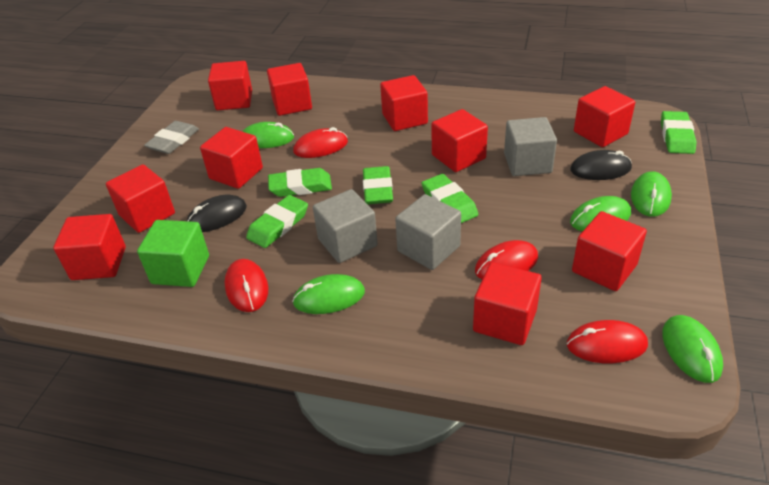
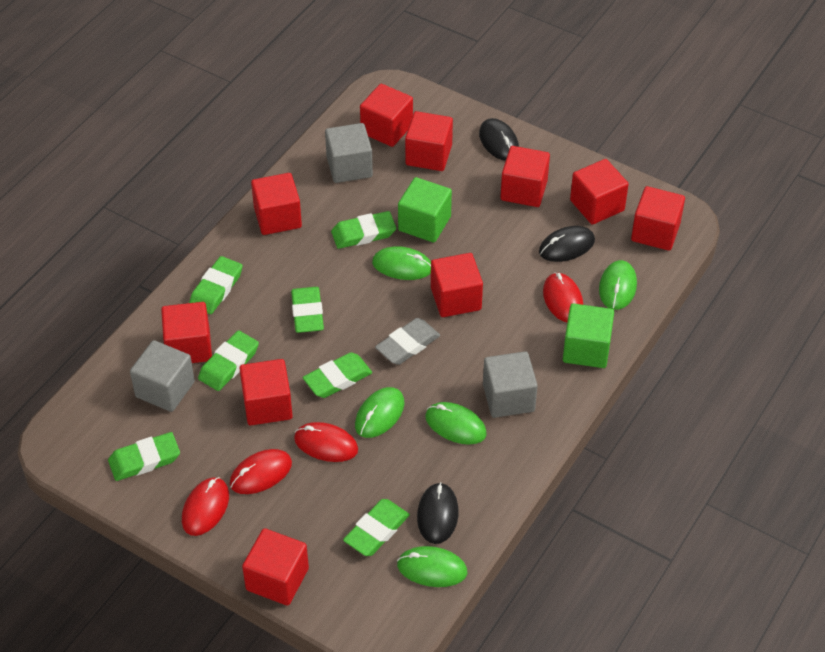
black mouse: [187,195,247,232] [570,150,632,180] = 2 -> [417,482,459,544] [479,118,519,161] [539,226,595,262] = 3
green cube: [137,220,209,287] = 1 -> [398,177,452,243] [563,303,614,368] = 2
green eraser: [246,195,308,248] [268,168,332,197] [363,166,393,204] [422,174,478,223] [661,111,696,154] = 5 -> [108,432,180,481] [189,256,243,314] [198,330,259,391] [291,287,324,333] [303,352,372,398] [331,211,396,249] [343,499,410,556] = 7

